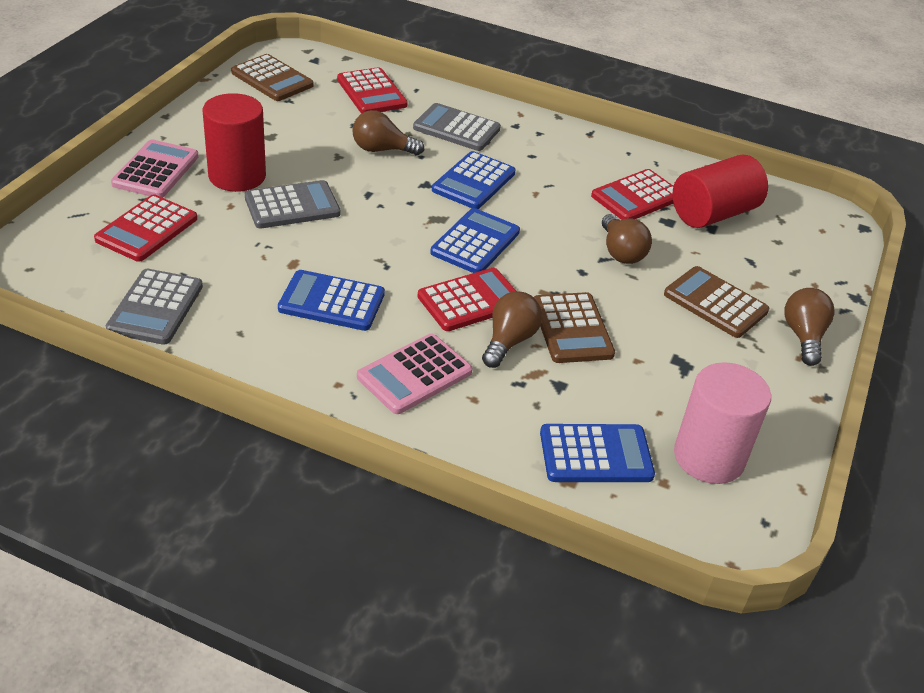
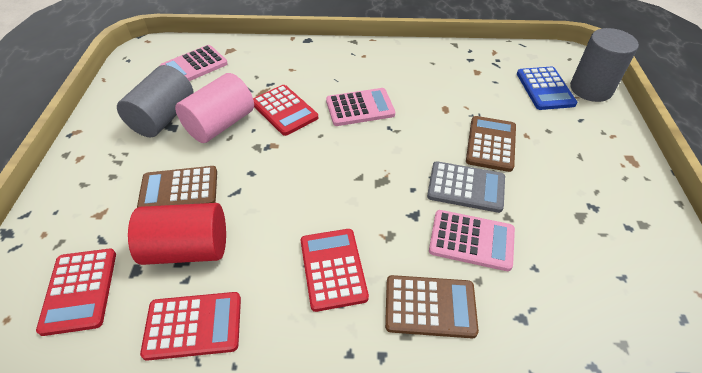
blue calculator: [278,270,385,331] [430,208,520,273] [432,151,516,209] [540,424,655,482] = 4 -> [517,67,577,110] = 1
brown light bulb: [352,110,424,155] [482,291,542,368] [602,214,652,264] [784,288,835,366] = 4 -> none = 0
grey calculator: [106,269,203,345] [245,180,340,228] [413,103,501,151] = 3 -> [427,161,505,213] = 1
grey cylinder: none = 0 -> [117,65,194,137] [570,28,639,102] = 2
pink calculator: [111,139,199,198] [357,334,472,414] = 2 -> [160,45,228,81] [326,88,395,126] [429,210,515,271] = 3
red cylinder: [203,93,266,192] [672,154,768,228] = 2 -> [128,203,226,265] = 1

